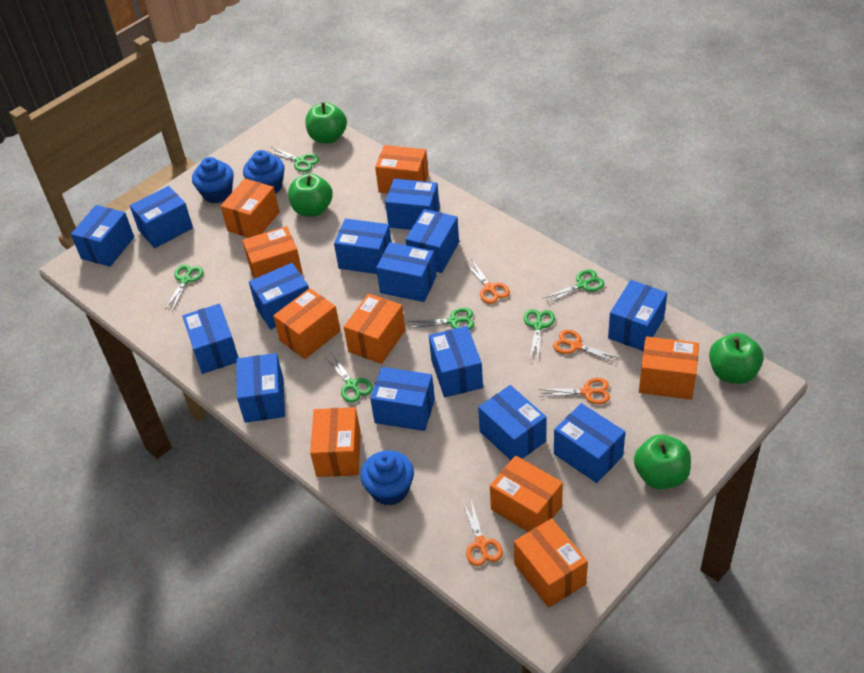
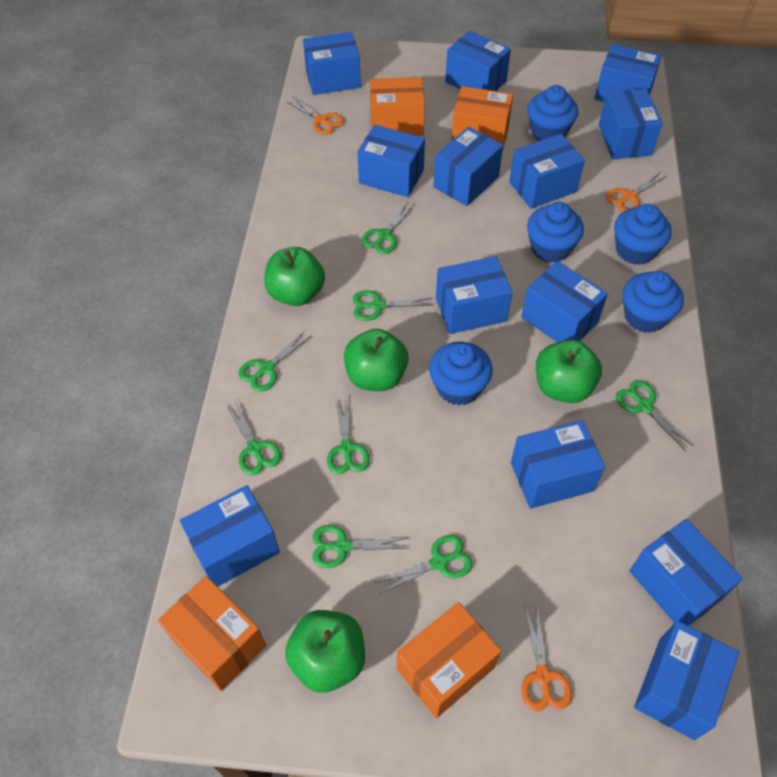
blue box: [71,205,134,267] [130,186,193,248] [182,304,239,374] [236,353,285,423] [249,263,309,329] [334,219,392,274] [370,367,435,431] [376,242,436,302] [385,179,440,230] [406,209,459,273] [429,326,483,397] [478,385,547,460] [554,403,625,483] [608,280,667,351] = 14 -> [180,485,280,587] [303,32,361,95] [358,125,425,197] [433,127,503,206] [436,256,512,334] [445,31,511,91] [509,134,585,209] [511,420,605,509] [521,261,608,342] [595,44,662,102] [599,89,663,159] [629,519,743,626] [634,621,739,740] = 13
blue cupcake: [192,157,234,203] [243,150,285,193] [360,450,414,506] = 3 -> [429,342,493,405] [527,202,584,263] [528,85,578,141] [614,204,672,265] [623,271,684,333] = 5
green scissors: [165,265,203,311] [267,147,319,172] [326,354,373,403] [408,308,475,330] [524,309,555,359] [542,269,605,304] = 6 -> [226,400,281,475] [238,331,312,392] [312,525,410,568] [327,396,370,474] [352,290,434,321] [361,202,414,254] [375,535,473,593] [616,380,693,451] = 8
orange box: [220,178,279,238] [242,226,303,279] [273,288,341,359] [310,407,361,477] [344,293,405,364] [375,145,429,194] [490,456,563,532] [514,518,588,608] [639,336,699,400] = 9 -> [158,576,266,691] [370,77,425,136] [397,602,501,718] [451,86,513,152] = 4
orange scissors: [462,500,503,566] [465,259,510,304] [539,378,610,404] [553,330,621,363] = 4 -> [286,97,344,135] [521,606,572,712] [606,172,668,212] = 3

